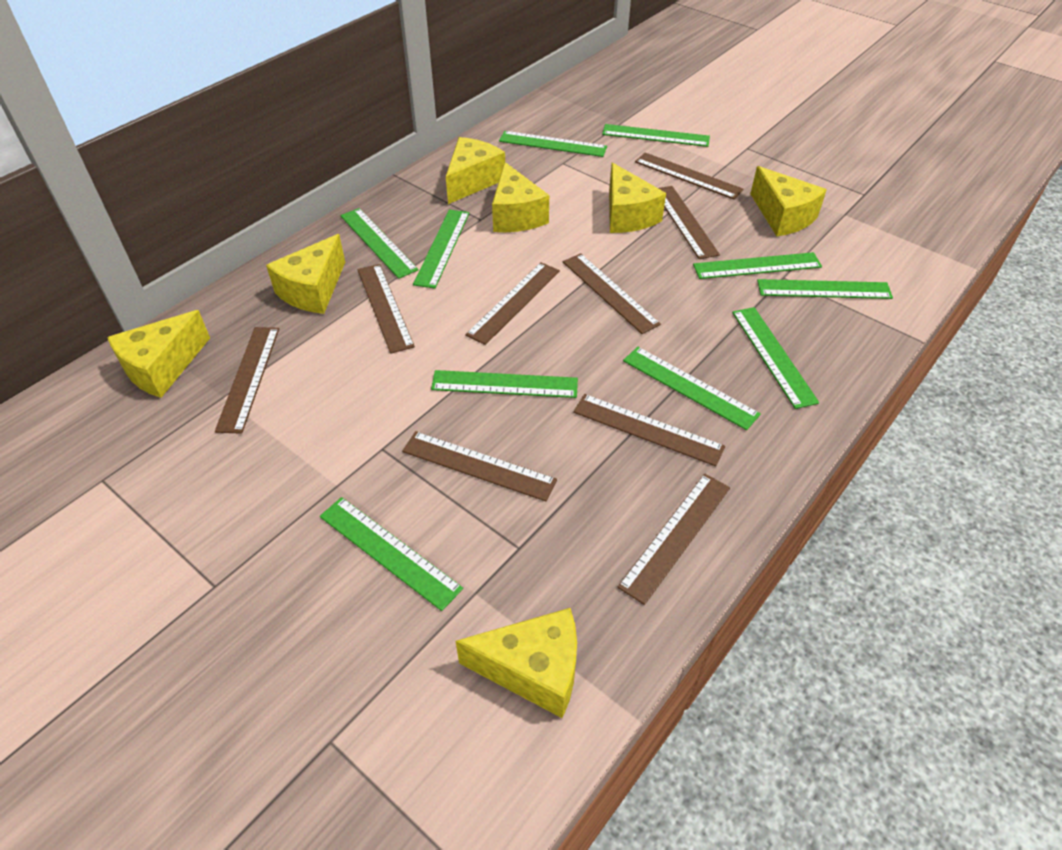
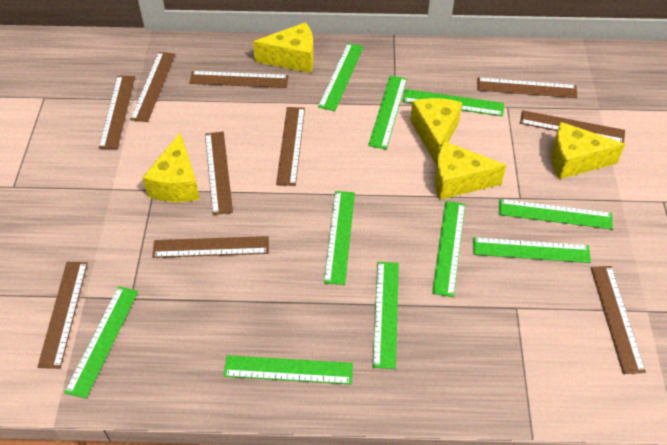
brown ruler: [215,327,279,434] [358,264,415,354] [402,431,557,501] [465,262,560,345] [563,253,661,334] [573,394,725,466] [617,474,730,605] [635,153,744,199] [658,186,720,259] = 9 -> [37,262,88,369] [99,76,135,149] [130,52,175,122] [152,236,269,258] [189,71,288,88] [205,132,233,215] [276,107,305,186] [477,78,578,98] [520,110,625,143] [591,266,646,374] = 10
yellow cheese: [107,310,210,398] [266,234,345,314] [446,137,505,204] [456,608,577,718] [492,162,549,232] [609,162,666,233] [750,166,827,236] = 7 -> [142,132,200,202] [253,22,314,73] [410,98,462,165] [435,141,506,200] [551,122,625,179] = 5

